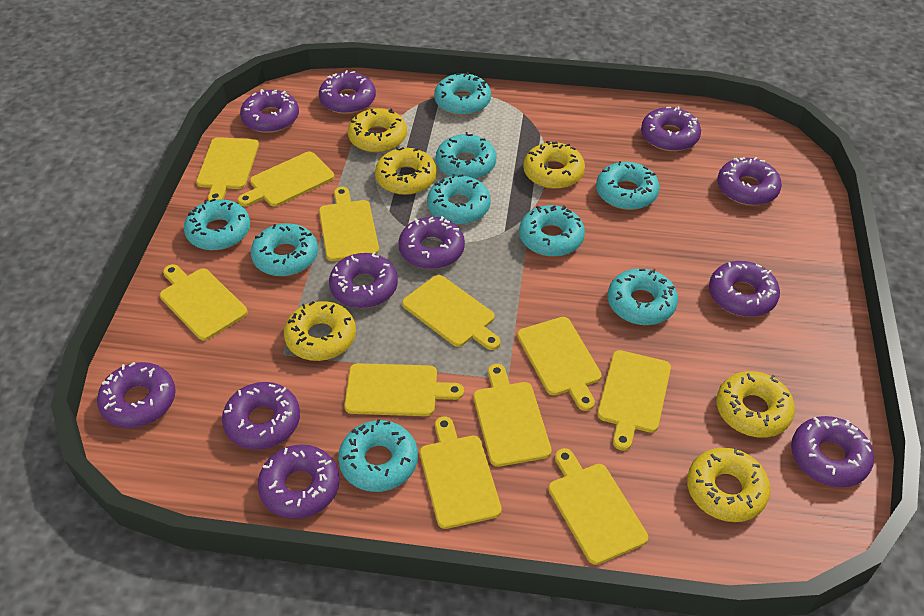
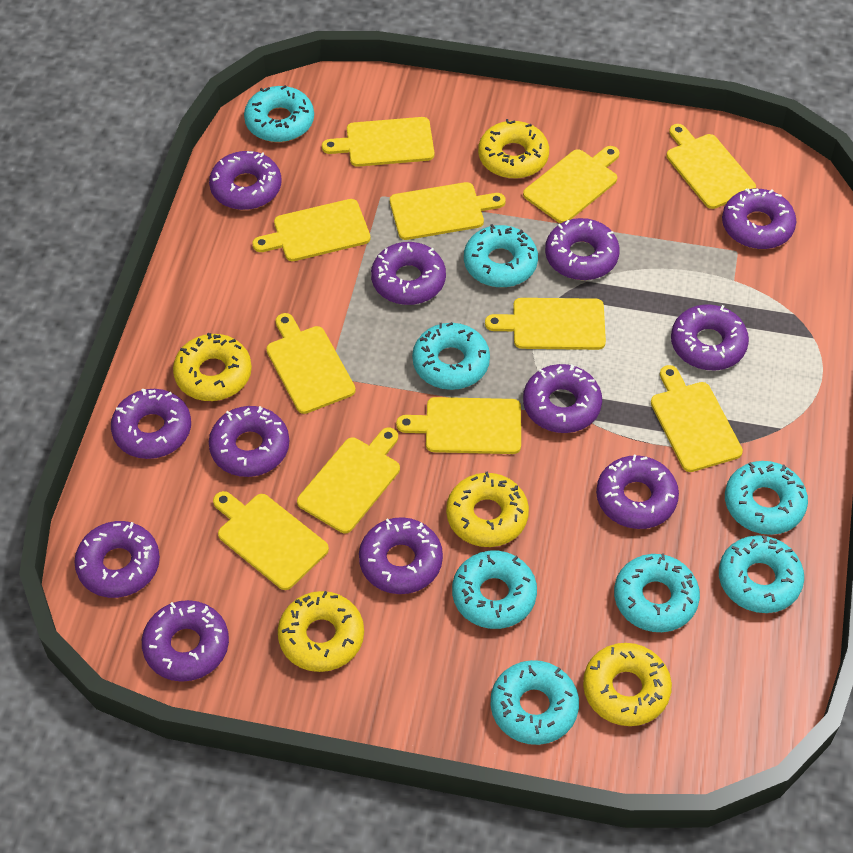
purple donut: [97,362,176,428] [222,382,300,450] [240,89,299,133] [258,444,340,519] [319,70,376,114] [329,252,398,308] [398,216,465,269] [641,106,701,151] [709,261,780,317] [717,157,782,206] [791,416,874,487] = 11 -> [74,521,160,598] [111,389,191,459] [142,600,229,682] [209,151,281,210] [209,406,289,477] [359,517,443,594] [371,242,446,305] [523,364,602,433] [545,218,620,280] [596,455,679,529] [671,304,749,370] [722,188,796,249] = 12
turquoise donut: [184,198,250,250] [251,223,318,276] [338,419,418,492] [427,174,491,225] [434,72,491,115] [436,132,496,179] [519,205,585,257] [596,161,660,210] [608,268,678,325] = 9 -> [244,85,314,142] [412,322,490,390] [452,551,537,629] [464,224,538,287] [491,660,579,745] [614,554,700,632] [719,535,804,613] [725,461,808,535] = 8
yellow donut: [284,301,356,361] [348,108,407,153] [375,147,437,195] [523,141,585,189] [687,447,771,522] [716,371,795,438] = 6 -> [173,333,252,401] [278,591,364,672] [446,471,529,547] [478,119,549,179] [583,643,672,726] = 5

